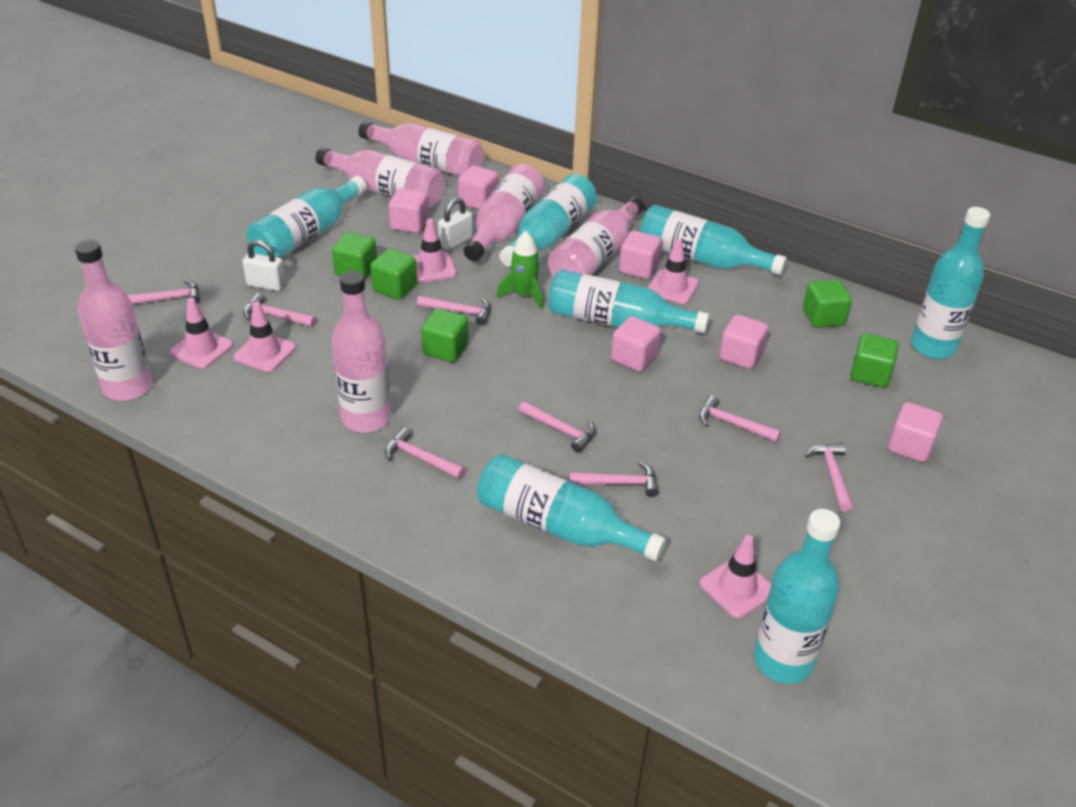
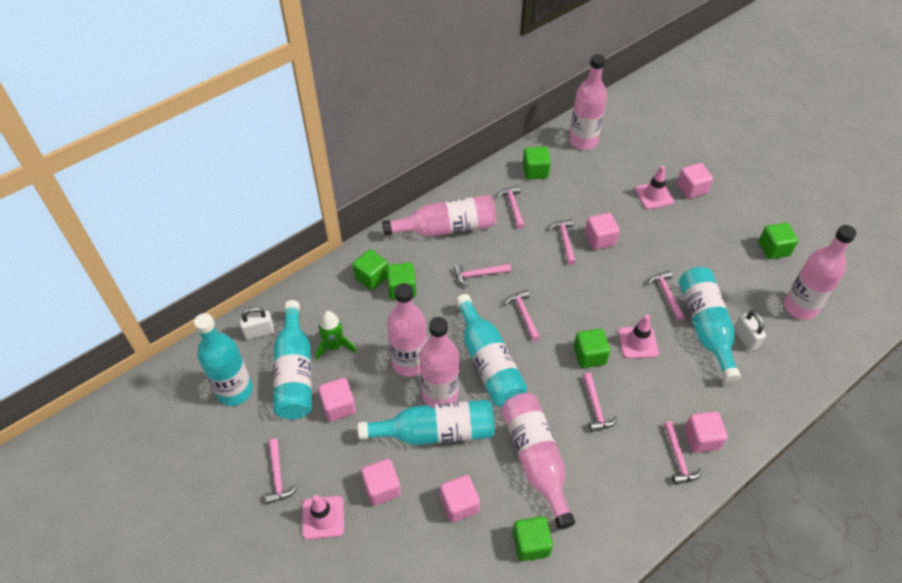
green cube: [332,232,377,279] [370,249,417,300] [421,308,469,362] [803,279,852,328] [850,333,899,388] = 5 -> [352,249,388,291] [387,263,416,300] [513,516,553,561] [523,146,551,180] [574,329,610,368] [758,223,798,259] = 6
pink traffic cone: [170,298,233,369] [233,301,296,372] [413,219,457,283] [648,238,699,304] [699,535,771,618] = 5 -> [302,495,344,540] [618,315,659,359] [635,165,674,210] = 3
turquoise bottle: [247,176,367,258] [477,454,666,561] [499,174,597,267] [548,269,709,333] [640,205,787,275] [754,509,840,684] [911,207,990,359] = 7 -> [194,313,253,406] [273,300,312,419] [358,400,495,445] [455,294,527,407] [679,267,741,383] = 5

